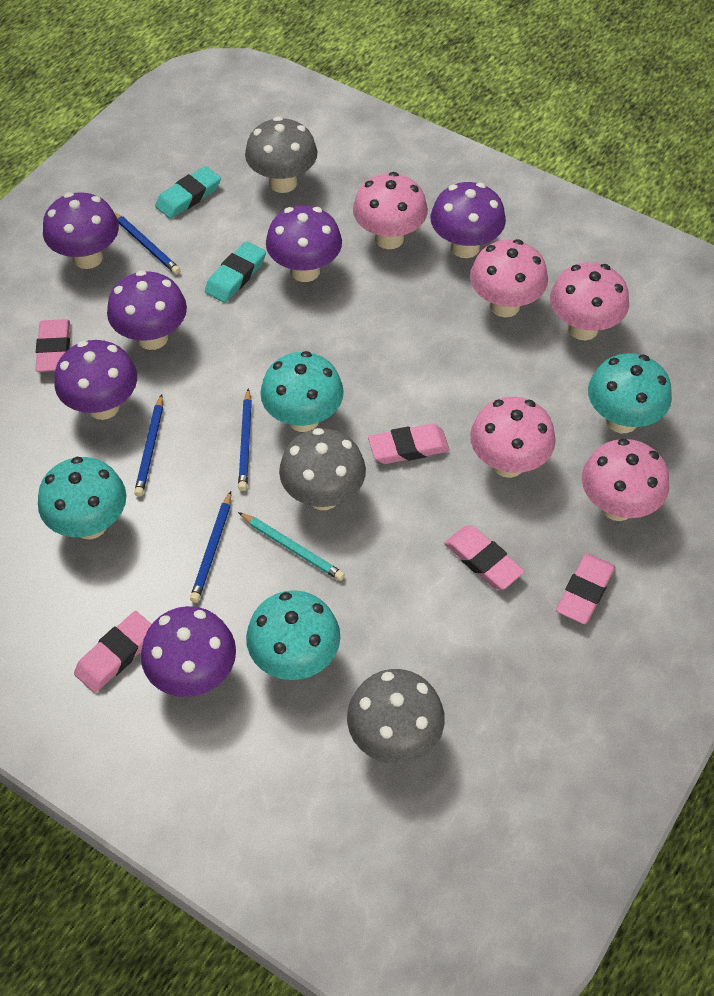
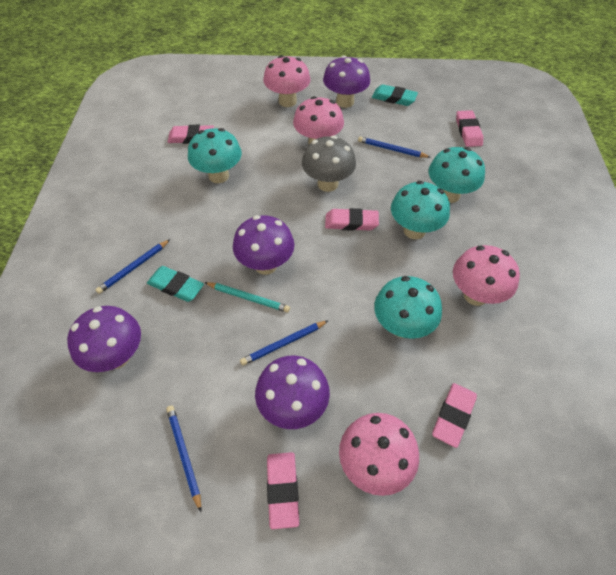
grey mushroom: [245,117,317,193] [279,428,366,510] [347,669,445,764] = 3 -> [302,135,356,192] = 1
pink mushroom: [353,172,428,249] [470,239,548,317] [470,397,556,478] [550,262,629,340] [582,439,669,521] = 5 -> [263,55,310,107] [293,96,344,144] [339,413,419,496] [453,245,520,306] = 4
purple mushroom: [43,192,119,269] [54,340,137,420] [107,271,187,350] [141,606,236,697] [266,205,342,282] [431,182,506,258] = 6 -> [67,306,141,372] [233,215,294,275] [255,356,330,429] [323,55,370,108] = 4

